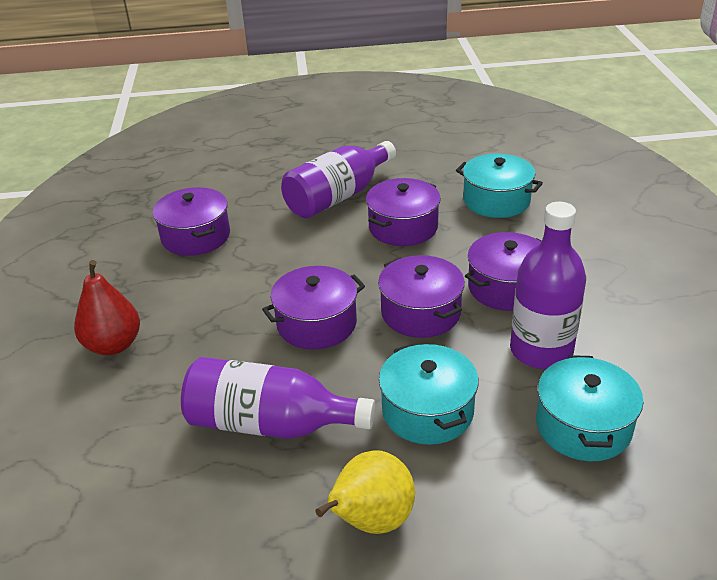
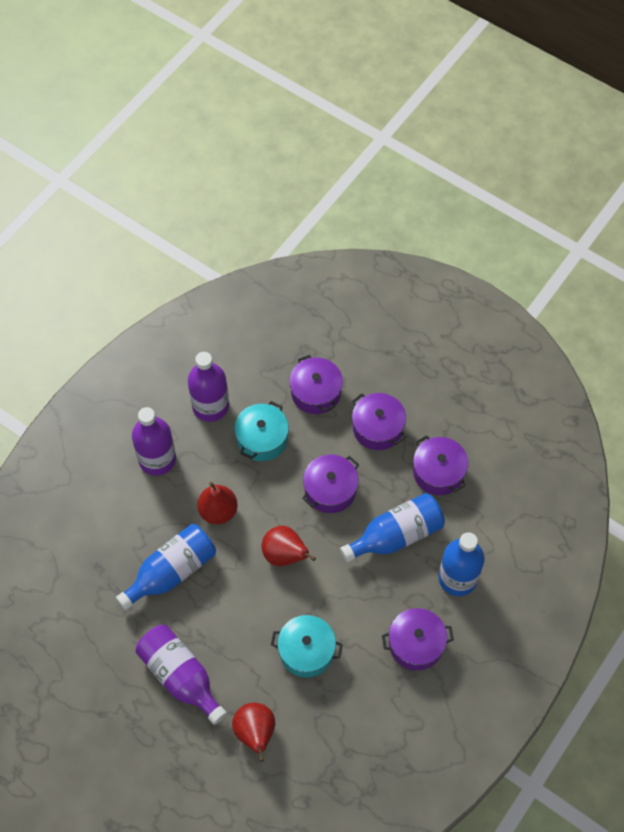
blue bottle: none = 0 -> [116,524,216,610] [340,493,445,563] [438,532,484,596] = 3
red pear: [74,260,140,355] = 1 -> [197,481,238,524] [232,702,275,762] [262,526,316,566] = 3
turquoise pot: [379,343,479,445] [456,154,543,218] [536,355,643,461] = 3 -> [234,401,289,461] [271,615,343,678] = 2
yellow pear: [315,450,415,534] = 1 -> none = 0

